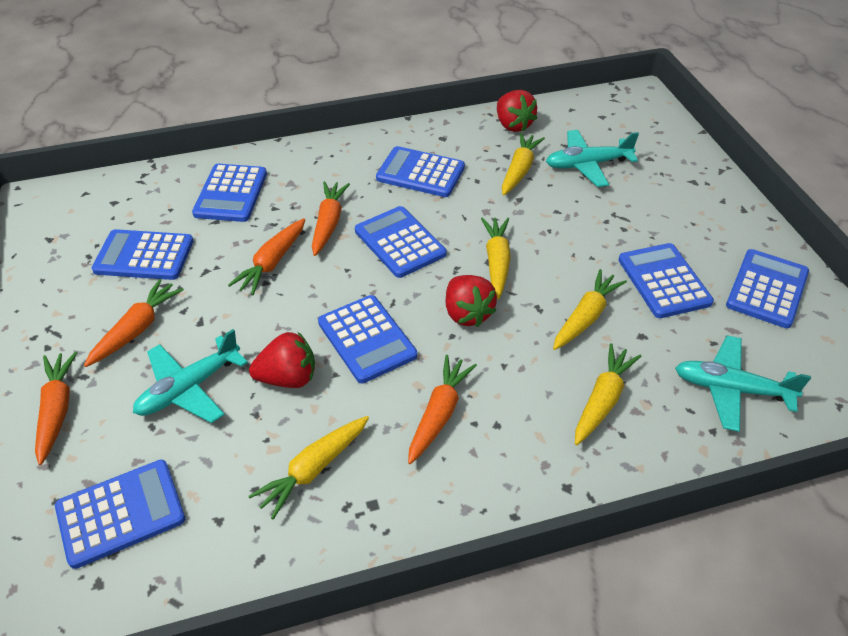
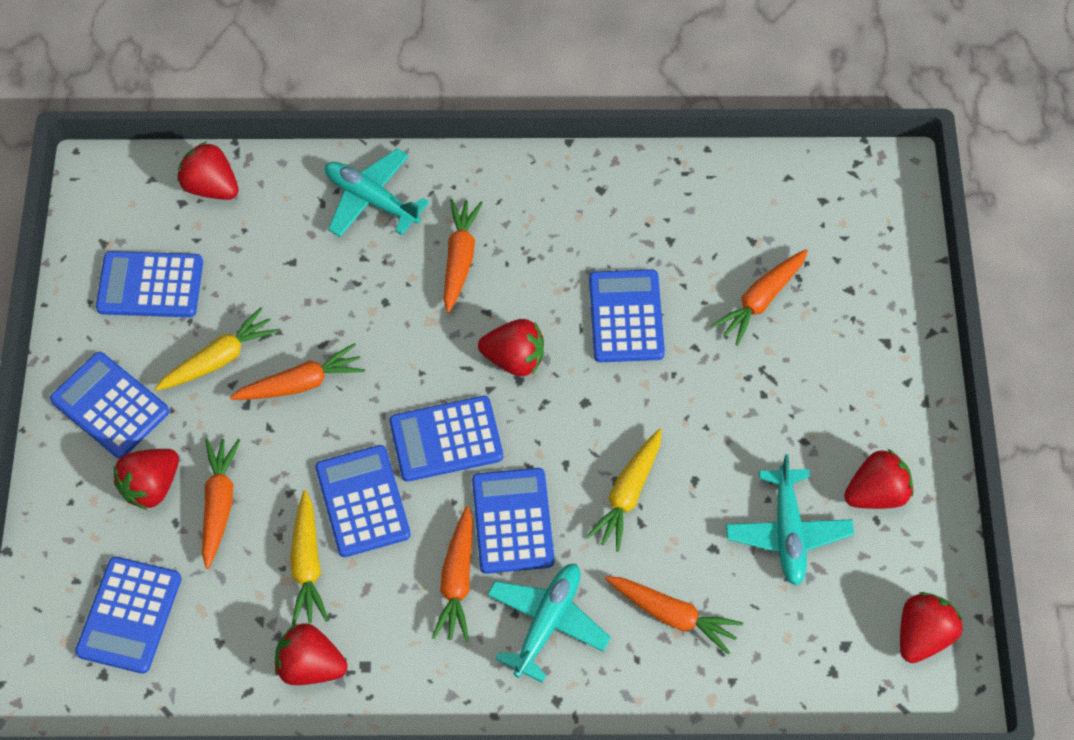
blue calculator: [55,460,185,569] [92,229,193,280] [192,164,267,222] [318,295,417,383] [355,206,446,278] [376,146,465,197] [619,243,714,318] [726,249,809,328] = 8 -> [50,352,169,459] [75,557,182,674] [96,251,203,317] [315,445,411,557] [389,396,503,482] [472,468,554,574] [589,269,665,362] = 7
orange carrot: [35,351,78,465] [84,279,184,367] [228,218,305,295] [312,181,350,256] [408,355,477,464] = 5 -> [202,439,240,569] [230,343,365,400] [432,506,473,642] [444,199,483,313] [605,576,743,655] [711,249,808,346] = 6
red strawberry: [249,332,315,388] [446,275,497,327] [497,90,537,132] = 3 -> [114,449,179,510] [178,141,239,200] [275,623,348,685] [478,319,544,376] [844,449,913,509] [900,592,963,663] = 6
yellow carrot: [248,416,369,519] [481,217,511,299] [502,133,545,196] [553,269,627,350] [575,343,641,445] = 5 -> [155,307,279,391] [290,490,329,625] [586,429,662,552] = 3

